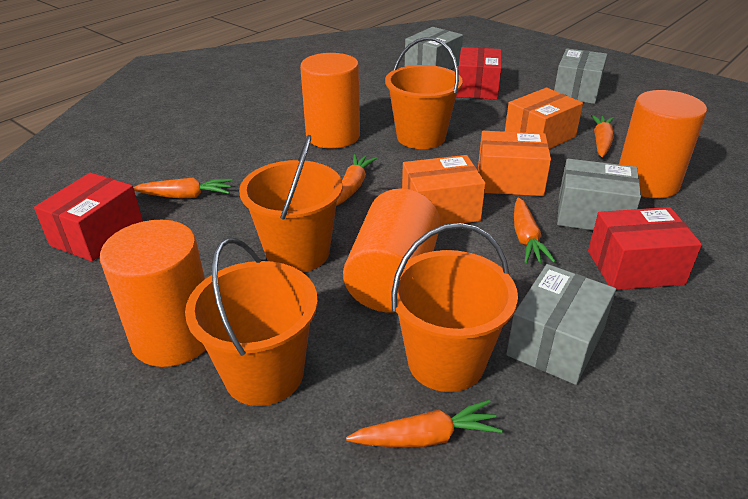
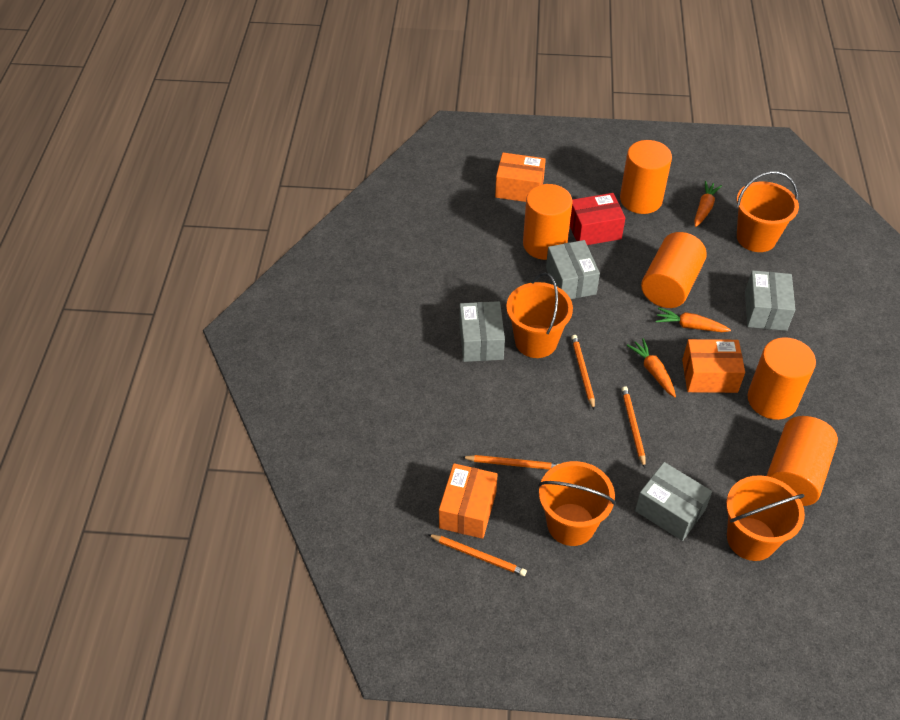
orange carrot: [133,178,232,198] [336,154,377,206] [346,400,503,447] [514,197,556,263] [591,115,614,157] = 5 -> [627,338,676,397] [656,308,731,332] [694,181,722,227] = 3
orange cylinder: [100,220,206,367] [300,53,360,149] [343,188,440,312] [619,90,707,198] = 4 -> [523,184,572,260] [620,140,672,214] [641,232,707,308] [747,337,816,420] [767,416,838,506] = 5
orange pencil: none = 0 -> [428,534,527,576] [462,455,558,470] [571,335,595,410] [622,386,645,468] = 4
red box: [34,172,143,261] [456,47,502,100] [588,207,702,290] = 3 -> [570,193,625,245] = 1

